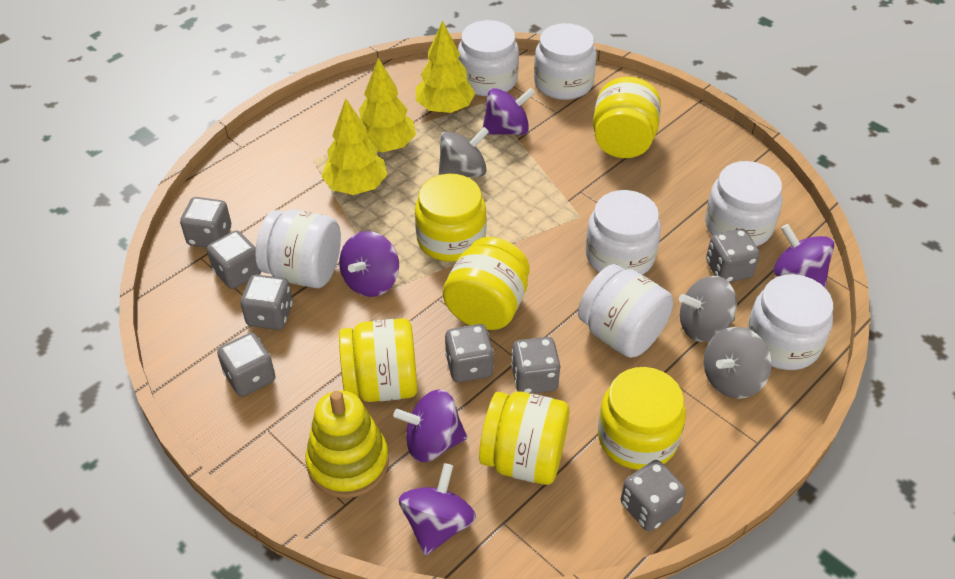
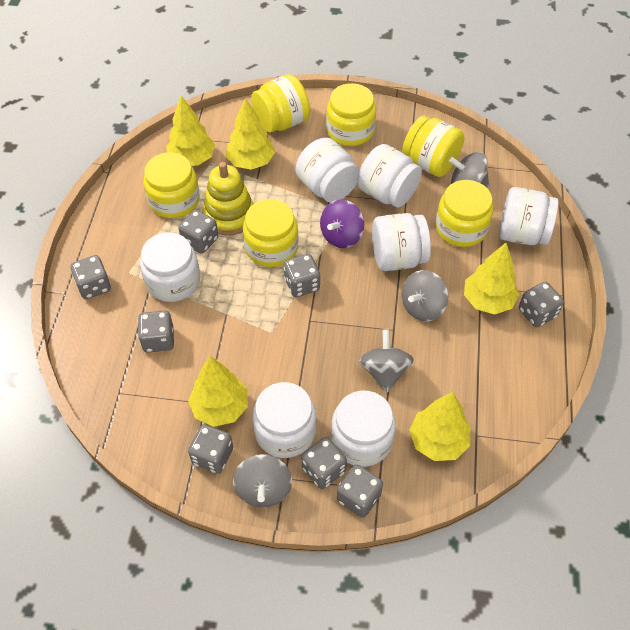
grey spinning top: [439,127,489,177] [679,276,737,342] [704,327,772,399] = 3 -> [233,454,292,508] [359,330,414,393] [402,270,448,322] [449,152,489,188] = 4
purple spinning top: [339,231,399,297] [393,389,467,462] [399,463,476,556] [483,88,535,135] [774,224,835,288] = 5 -> [320,199,364,248] = 1
yellow tree: [321,99,387,195] [359,58,416,152] [416,20,476,113] = 3 -> [166,95,215,166] [188,356,248,427] [226,98,275,170] [409,392,470,461] [464,243,519,314] = 5

